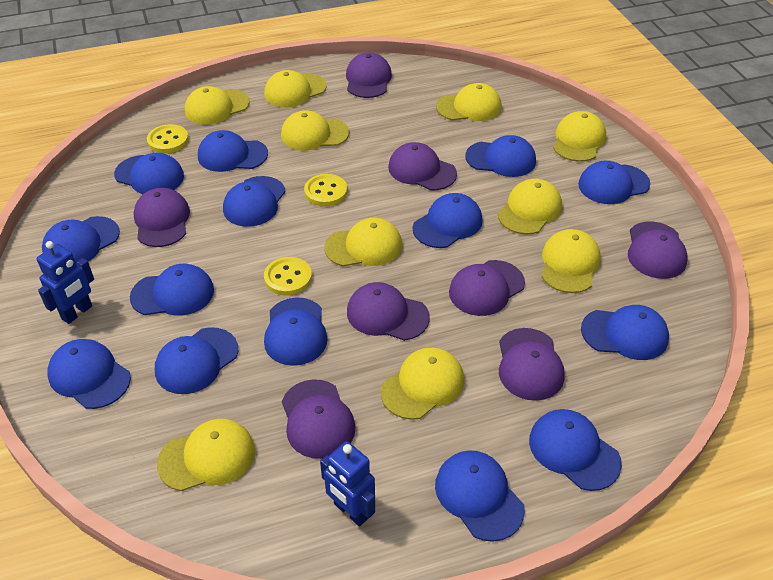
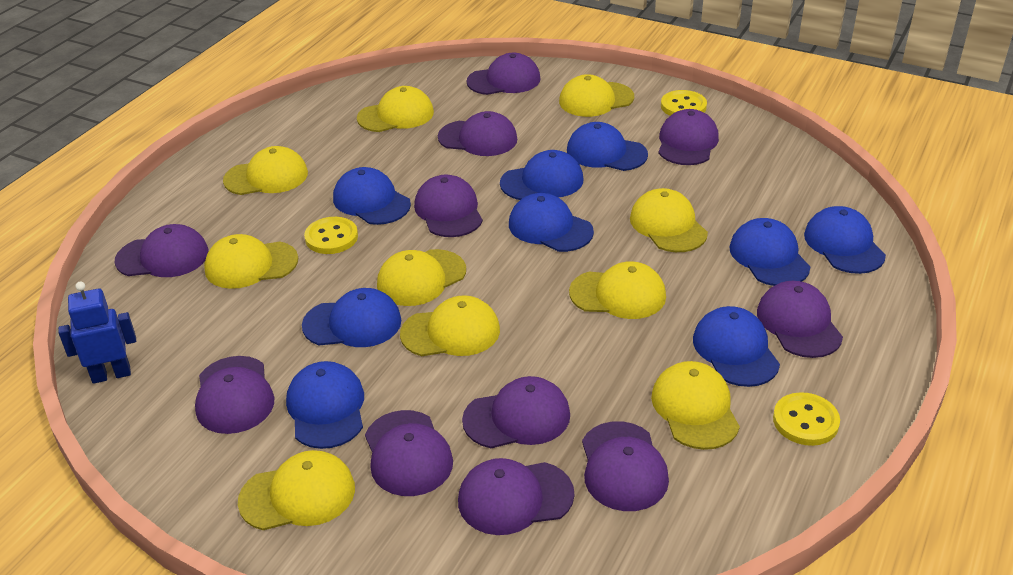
blue cap: [42,216,120,263] [47,339,131,409] [114,153,184,194] [130,264,214,316] [155,327,238,394] [198,130,268,172] [223,176,286,227] [264,298,328,366] [413,193,483,248] [435,450,525,542] [465,135,536,177] [529,409,622,491] [578,161,650,204] [581,305,669,360] = 14 -> [286,361,364,449] [302,288,401,347] [333,167,411,225] [500,150,583,200] [509,193,594,252] [567,122,648,171] [693,306,780,387] [729,218,810,286] [804,206,886,274] = 9
blue robot: [37,241,94,324] [320,441,375,527] = 2 -> [58,282,136,384] = 1
purple cap: [134,188,190,247] [282,379,356,459] [346,52,392,98] [347,282,430,341] [388,142,457,190] [449,260,525,316] [499,328,565,401] [628,221,688,279] = 8 -> [115,224,209,277] [195,356,275,434] [365,410,453,496] [414,175,483,237] [438,111,517,156] [458,458,574,535] [462,376,570,448] [467,53,541,95] [582,421,669,511] [658,109,719,165] [757,281,843,358] = 11

